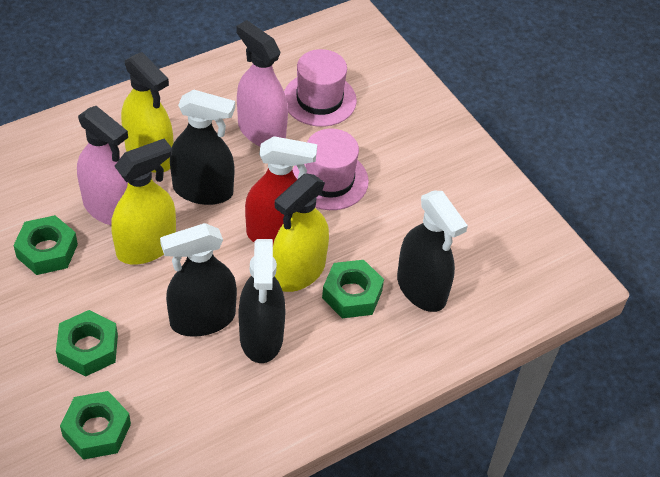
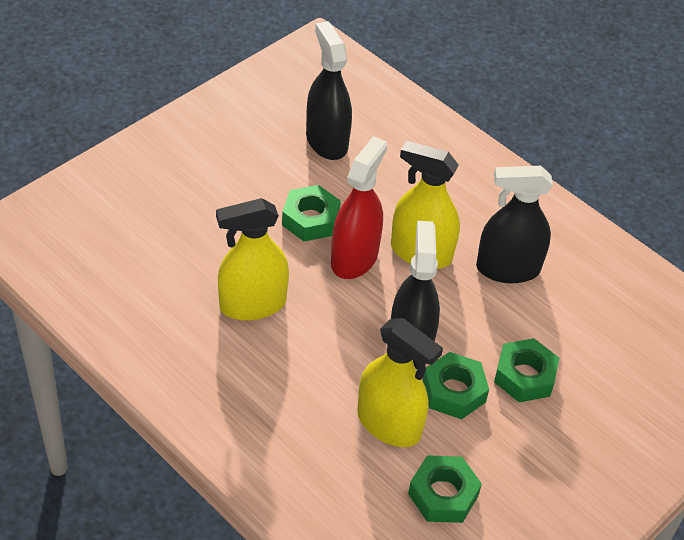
black spray bottle: [160,223,237,337] [170,89,235,205] [239,239,286,363] [397,190,468,312] = 4 -> [306,21,352,160] [391,221,440,369] [476,166,553,283] = 3
pink hat: [284,49,357,127] [292,129,369,210] = 2 -> none = 0
pink spray bottle: [77,106,128,225] [236,20,288,146] = 2 -> none = 0

